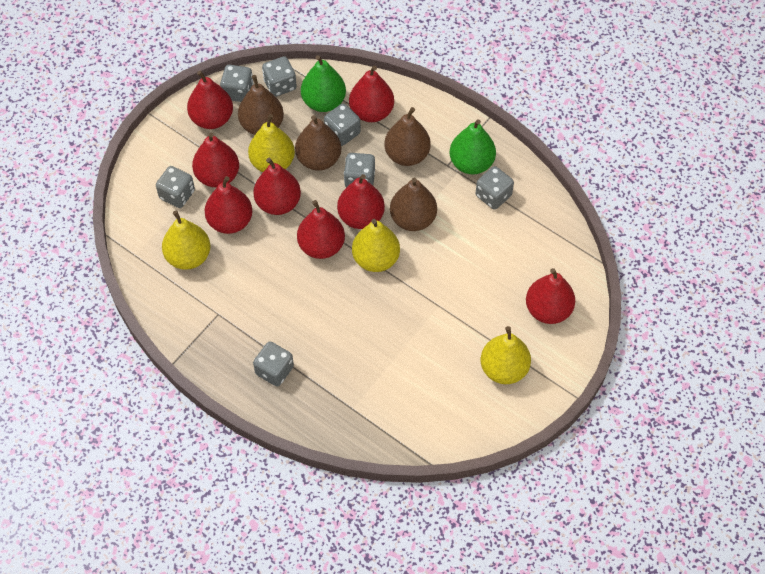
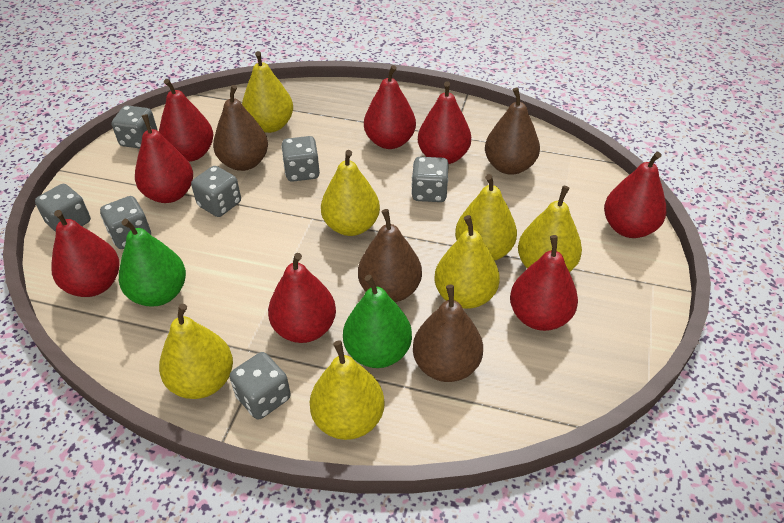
yellow pear: [162,210,211,270] [248,114,295,172] [352,219,400,272] [481,326,531,384] = 4 -> [159,304,233,399] [242,51,293,133] [310,340,385,440] [321,150,380,236] [434,215,500,309] [455,174,517,261] [518,186,582,272] = 7

